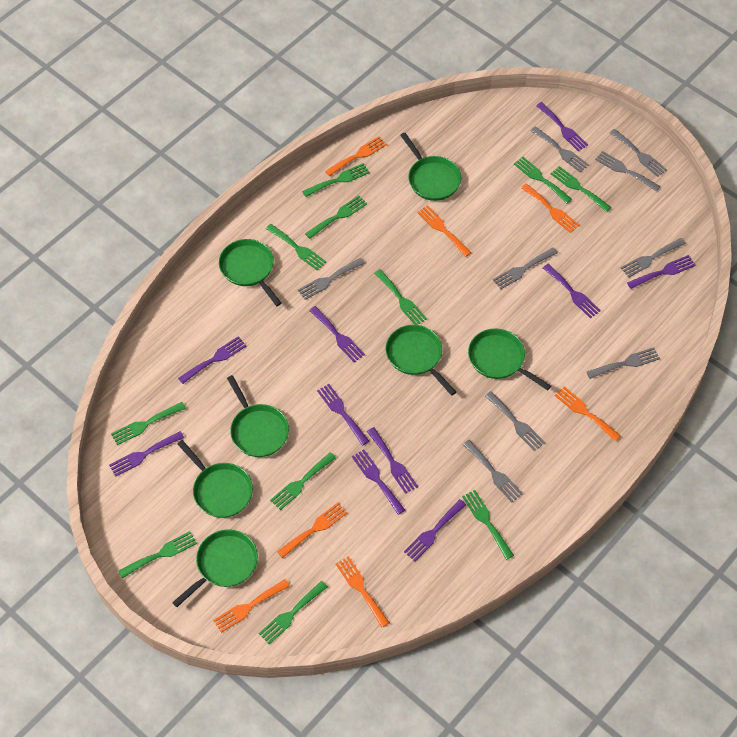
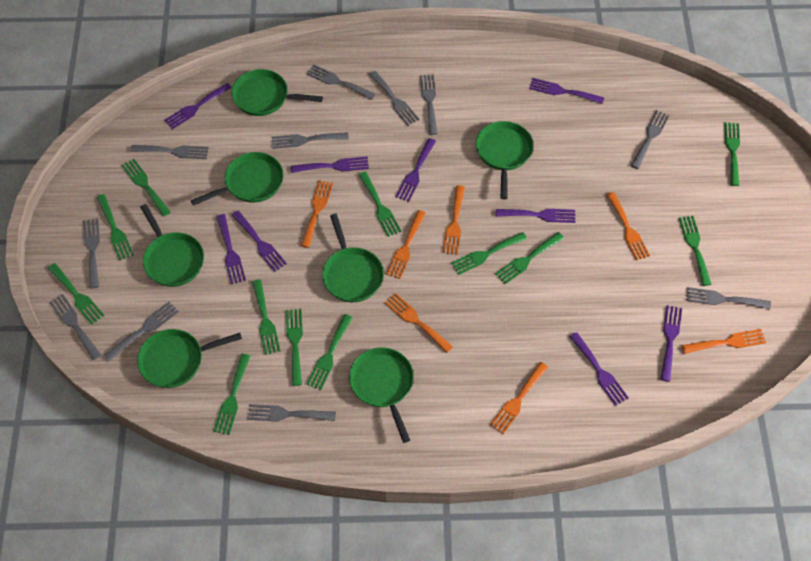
green fork: [111,402,186,445] [118,531,197,578] [258,581,328,644] [266,224,326,270] [270,452,336,510] [302,163,370,197] [305,195,367,239] [374,269,427,325] [462,490,514,560] [514,157,572,204] [551,166,611,212] = 11 -> [48,263,105,325] [96,194,134,261] [121,159,170,217] [214,354,250,435] [252,279,280,355] [286,309,303,386] [306,314,353,390] [359,172,401,237] [451,232,527,275] [495,232,564,284] [679,216,712,286] [724,122,740,186] = 12
grey fork: [298,258,365,300] [463,440,523,502] [485,391,545,451] [493,247,558,289] [531,126,589,172] [587,347,660,379] [595,151,660,191] [610,129,667,177] [621,238,686,278] = 9 -> [49,294,101,360] [83,218,100,289] [104,302,179,361] [130,145,209,159] [248,404,336,422] [272,132,349,149] [306,64,376,100] [369,71,419,126] [420,74,438,135] [631,110,669,169] [686,287,771,309] = 11
purple fork: [109,431,184,477] [178,336,246,384] [309,306,365,362] [317,384,369,446] [352,449,405,515] [367,427,418,494] [404,499,466,561] [536,102,588,151] [543,264,601,318] [627,255,696,289] = 10 -> [164,83,232,129] [216,214,246,284] [231,211,287,272] [291,157,369,173] [396,138,436,202] [496,209,575,223] [529,78,604,104] [569,332,629,406] [660,305,682,382] = 9

